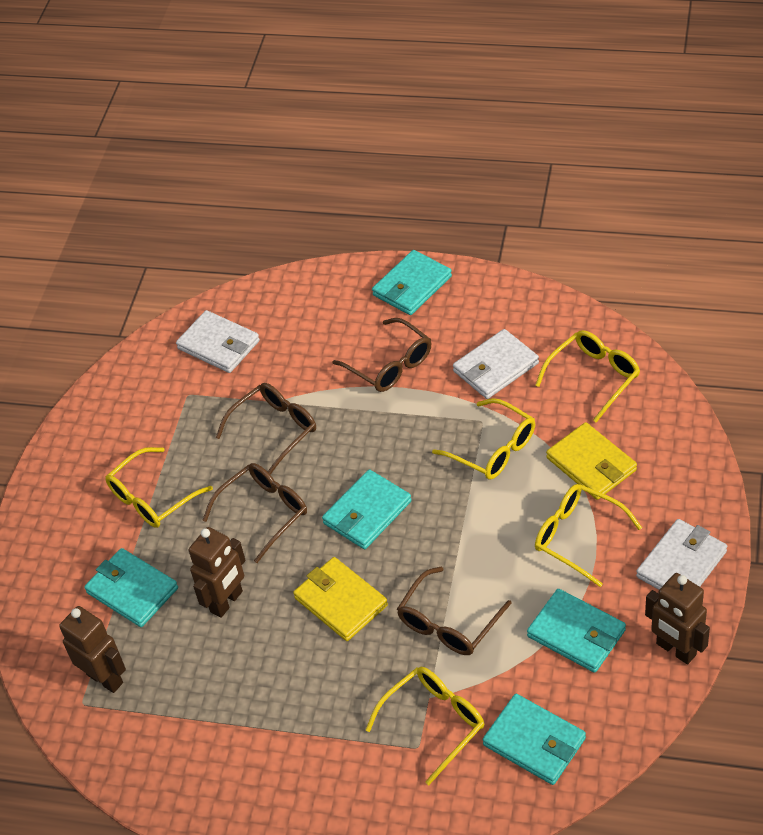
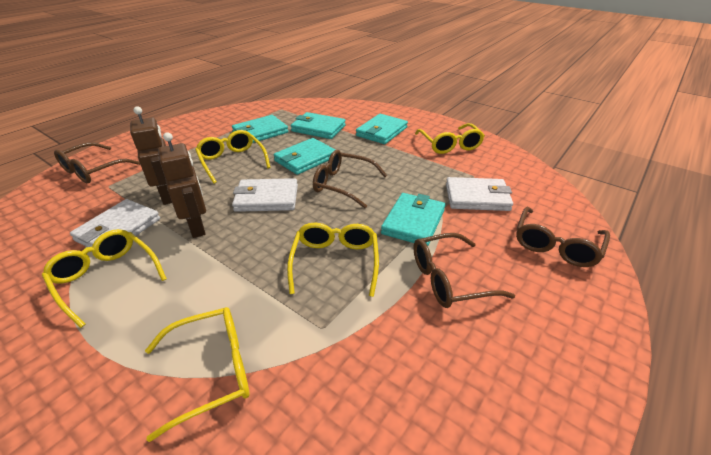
brown robot: [59,606,126,693] [189,527,246,618] [645,573,710,664] = 3 -> [130,106,172,205] [158,132,206,238] = 2
yellow wallet: [293,557,388,641] [546,422,637,500] = 2 -> none = 0

